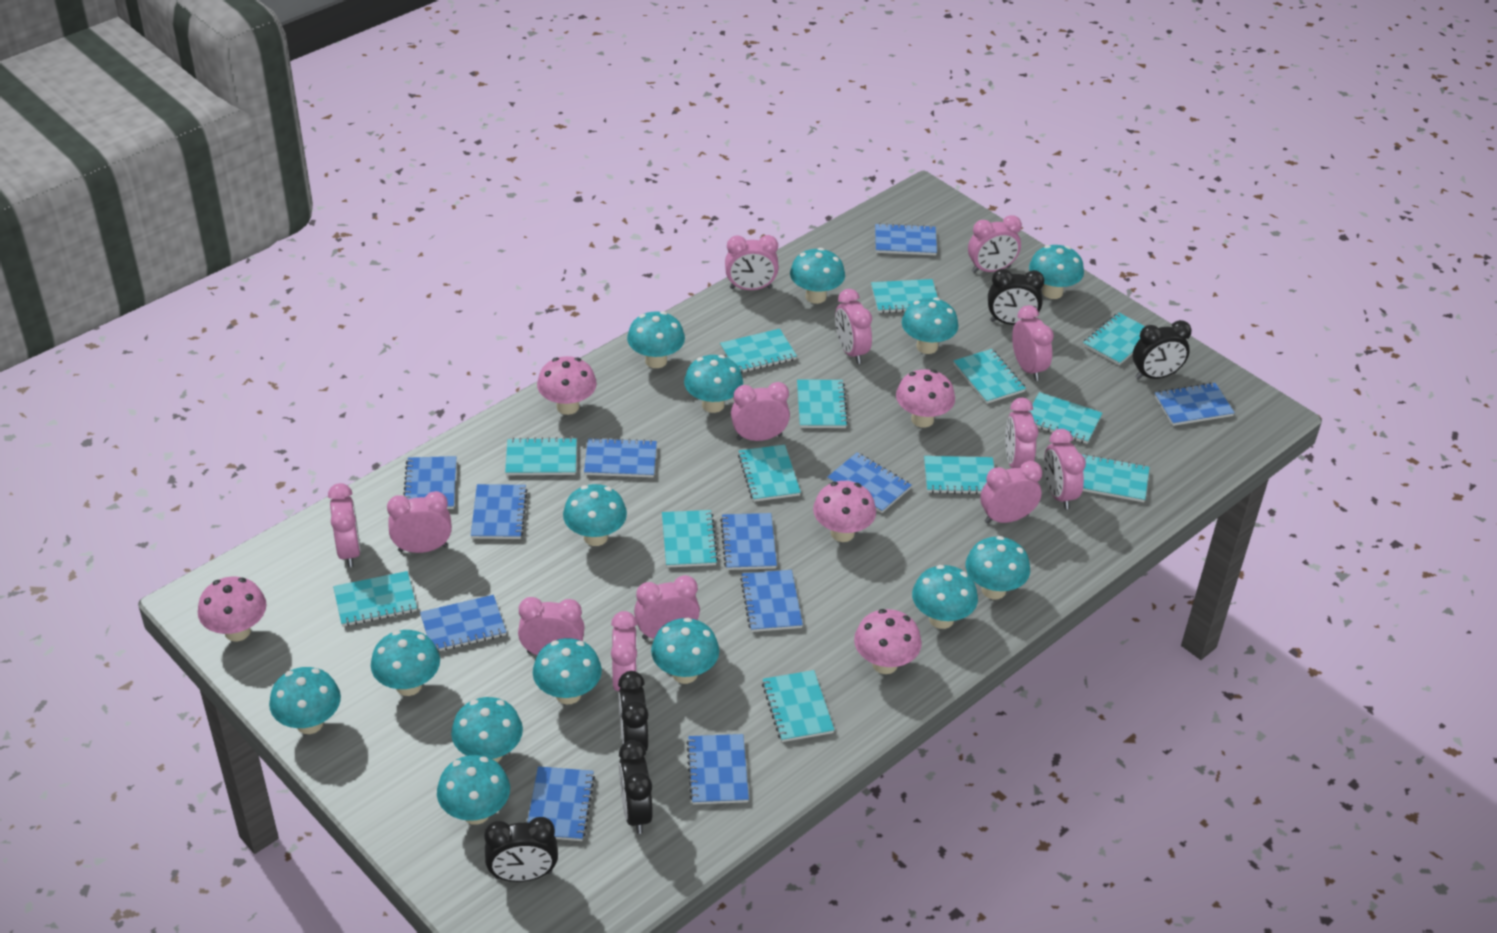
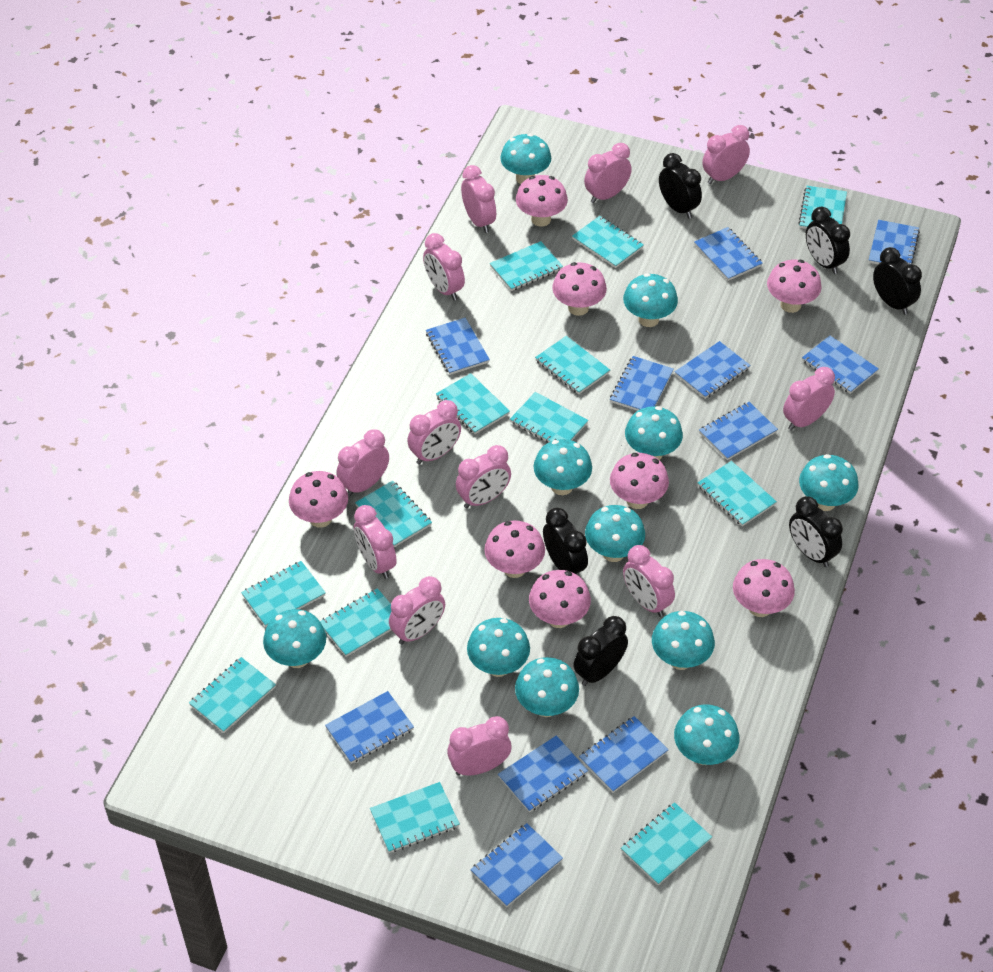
black clock: [484,817,558,882] [618,671,648,751] [619,740,653,834] [988,269,1044,325] [1133,320,1192,379] = 5 -> [543,508,588,574] [573,616,628,686] [659,153,702,219] [789,496,843,567] [806,207,850,274] [873,247,922,315] = 6
pink clock: [328,483,361,567] [387,491,452,553] [518,597,585,655] [611,611,637,691] [634,575,700,640] [725,235,779,290] [731,382,790,441] [835,289,872,364] [968,215,1022,273] [980,461,1042,524] [1005,398,1039,468] [1012,305,1054,381] [1044,429,1086,509] = 13 -> [336,429,389,496] [354,505,397,579] [389,576,445,645] [407,400,461,465] [423,233,465,300] [447,716,512,776] [456,445,511,508] [461,165,496,233] [584,143,631,203] [623,545,675,617] [702,125,750,184] [783,367,835,431] = 12
pink mushroom: [198,577,266,641] [537,356,597,415] [813,481,876,542] [854,609,922,674] [896,369,955,428] = 5 -> [289,471,348,528] [484,520,545,578] [516,175,568,226] [529,570,591,628] [552,262,607,316] [610,453,669,509] [733,559,795,617] [767,260,822,313] = 8
turquoise mushroom: [269,667,341,734] [371,630,440,696] [437,755,510,825] [451,697,523,763] [533,638,602,704] [563,484,627,546] [627,311,685,368] [651,618,719,684] [684,355,743,413] [790,248,845,304] [902,297,958,354] [912,565,978,629] [966,536,1030,599] [1029,245,1084,299] = 14 -> [263,609,326,668] [467,618,530,677] [500,134,551,184] [515,657,579,717] [534,439,592,495] [585,505,645,562] [623,273,678,327] [625,406,683,460] [652,611,715,670] [674,704,739,765] [799,454,859,511] = 11

